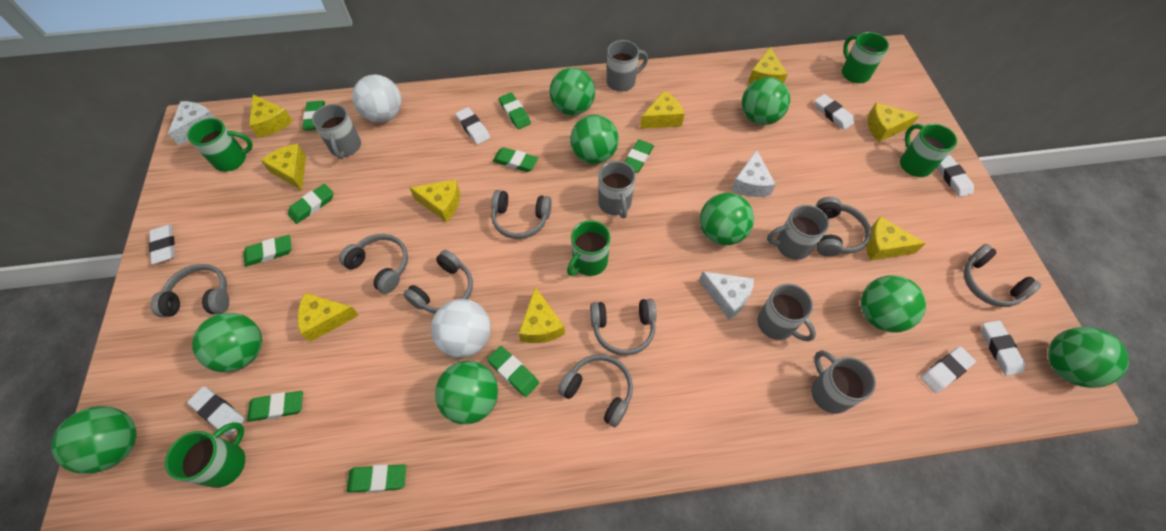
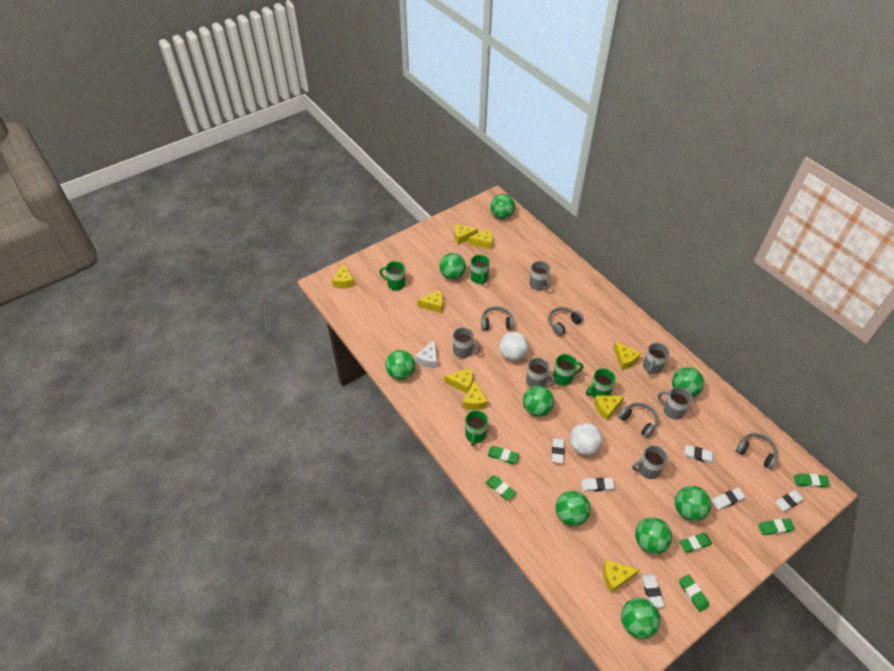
green eraser: [243,235,292,267] [247,391,303,422] [288,184,333,224] [303,101,325,130] [347,464,406,493] [487,346,539,397] [493,147,538,172] [499,92,531,129] [625,140,654,172] = 9 -> [486,476,516,500] [488,446,519,464] [679,533,712,553] [679,574,709,612] [758,518,795,535] [794,474,830,488] = 6
grey headphones: [151,264,229,317] [339,234,408,294] [403,250,473,314] [491,190,552,239] [558,354,633,427] [590,299,656,356] [816,197,871,256] [964,244,1041,307] = 8 -> [481,306,514,330] [548,307,584,336] [618,402,658,438] [736,433,778,469] = 4
white cheese: [168,101,216,146] [699,271,754,320] [731,150,776,197] = 3 -> [415,340,437,368] = 1
white eraser: [149,224,175,264] [187,386,245,436] [455,107,490,144] [815,94,854,130] [920,347,976,393] [936,155,974,197] [981,320,1025,376] = 7 -> [552,438,565,463] [581,478,615,492] [641,574,664,608] [685,445,715,464] [712,488,745,510] [775,490,804,512] = 6

